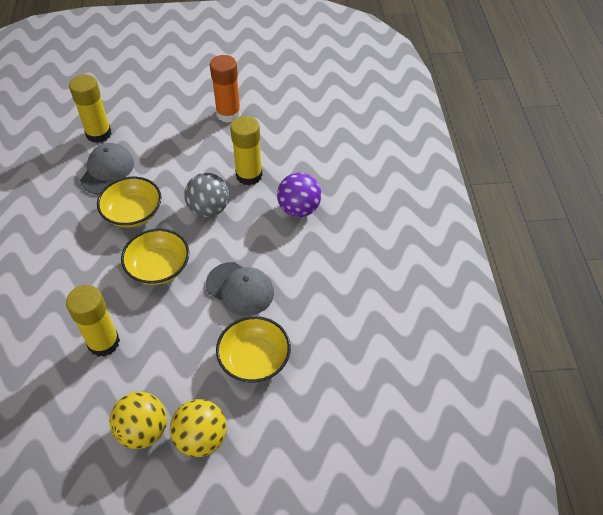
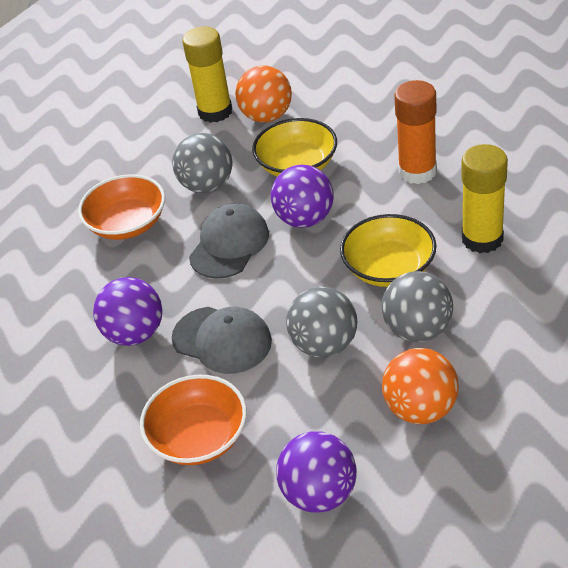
grey ball: [184,173,229,217] = 1 -> [172,133,232,193] [286,286,357,358] [382,271,453,342] = 3
orange ball: none = 0 -> [235,65,292,123] [382,348,459,424] = 2
orange bowl: none = 0 -> [78,174,165,240] [140,375,247,465] = 2
purple ball: [277,173,321,217] = 1 -> [93,277,162,346] [271,164,334,228] [276,431,357,513] = 3
yellow ball: [109,392,167,449] [170,399,227,457] = 2 -> none = 0
yellow bowl: [97,177,161,228] [121,229,189,285] [216,316,291,383] = 3 -> [252,118,337,177] [340,214,436,287] = 2
yellow glue stick: [66,285,120,357] [69,74,111,143] [230,116,263,185] = 3 -> [182,26,232,123] [461,144,508,253] = 2

